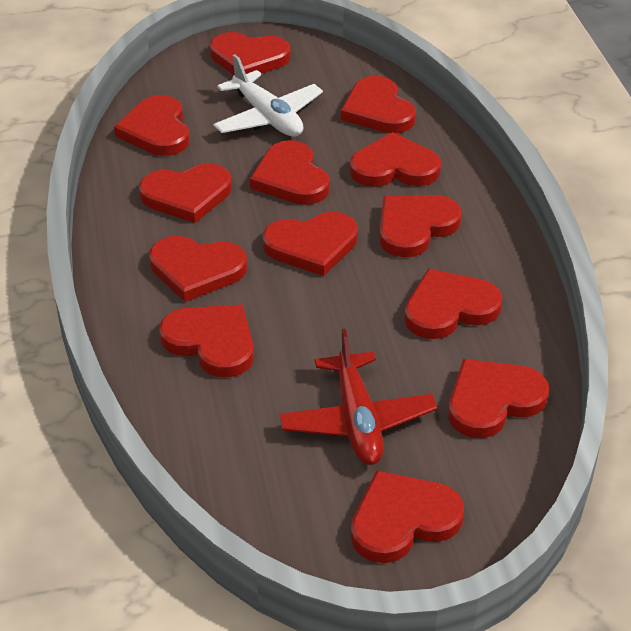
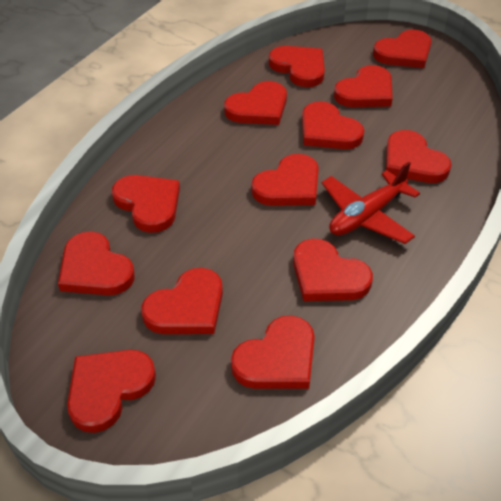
white plane: [213,54,323,137] = 1 -> none = 0

